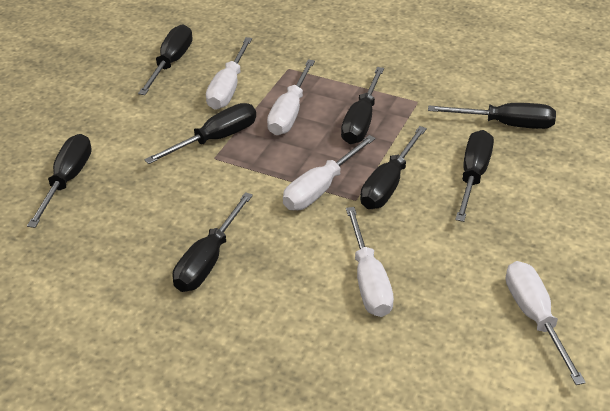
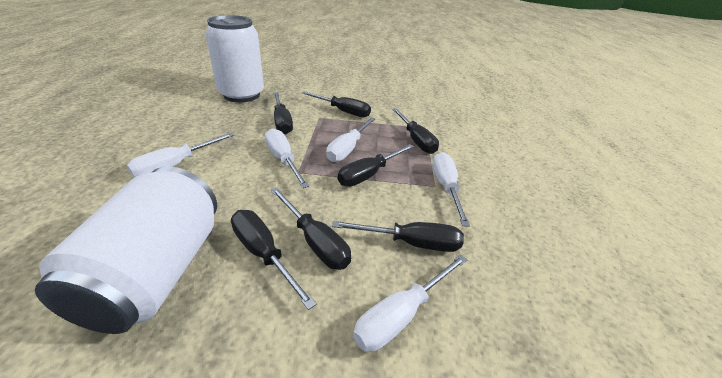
black screwdriver: [27,134,92,228] [138,24,193,95] [144,103,256,164] [172,192,253,292] [341,67,384,144] [360,126,427,209] [428,103,556,129] [455,130,494,222] = 8 -> [231,210,317,310] [271,188,351,270] [274,93,293,135] [302,91,371,117] [332,221,464,252] [338,144,414,187] [392,108,439,154] = 7
white can: none = 0 -> [35,166,217,334] [205,15,264,102] = 2

